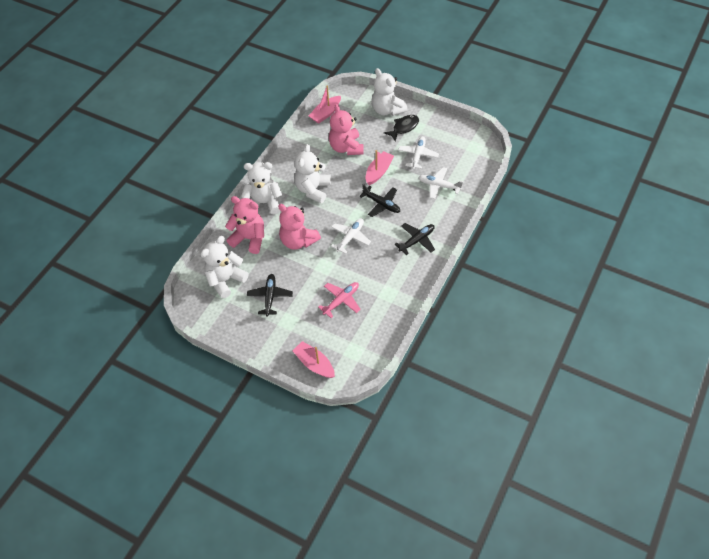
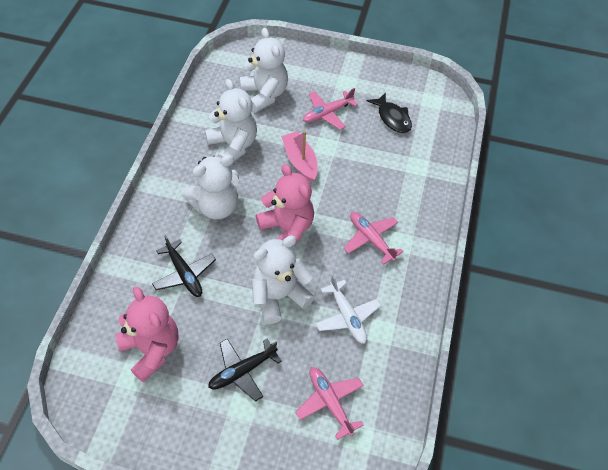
black plane: [247,274,293,317] [359,184,400,217] [395,223,435,255] = 3 -> [152,235,216,297] [208,339,282,402] = 2
pink boat: [292,341,335,378] [309,85,341,124] [366,150,394,185] = 3 -> [281,131,318,182] = 1
pink plane: [318,282,361,318] = 1 -> [295,367,364,440] [303,88,358,130] [344,212,403,265] = 3
pink teddy bear: [225,196,264,254] [278,204,321,250] [329,104,364,155] = 3 -> [115,287,178,383] [256,164,314,247] = 2
white plane: [331,218,371,254] [398,136,439,169] [418,167,463,199] = 3 -> [316,275,381,344] = 1

